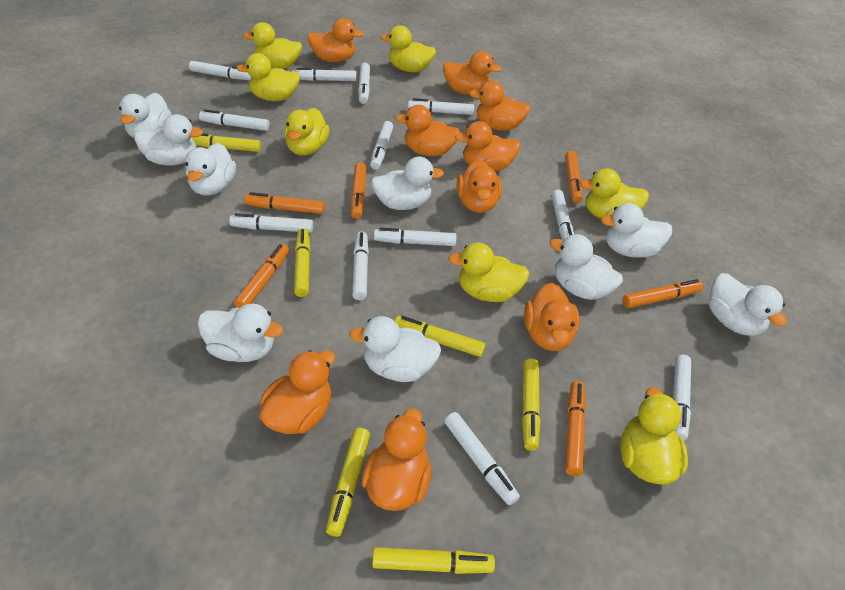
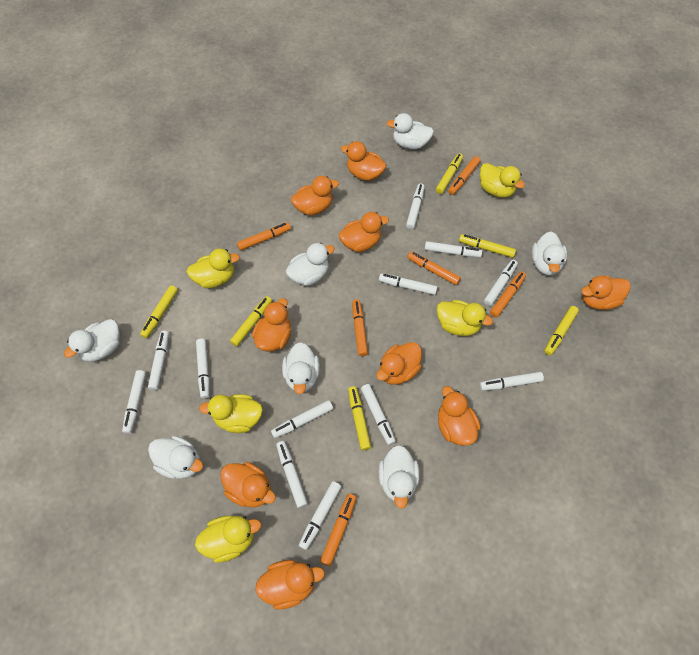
white duck: [119,93,171,138] [134,114,203,166] [185,143,236,196] [197,304,283,362] [349,316,441,382] [371,157,444,210] [550,234,623,300] [601,203,672,258] [709,273,787,336] = 9 -> [64,319,120,362] [148,436,203,479] [282,342,320,394] [286,243,335,286] [378,445,419,509] [387,113,434,149] [532,231,567,275] = 7
yellow duck: [237,53,300,101] [243,22,302,69] [284,108,330,156] [380,25,436,72] [448,243,530,302] [580,168,649,219] [620,387,688,484] = 7 -> [187,248,240,288] [195,516,261,563] [199,394,263,433] [437,300,493,336] [480,163,525,198] = 5

